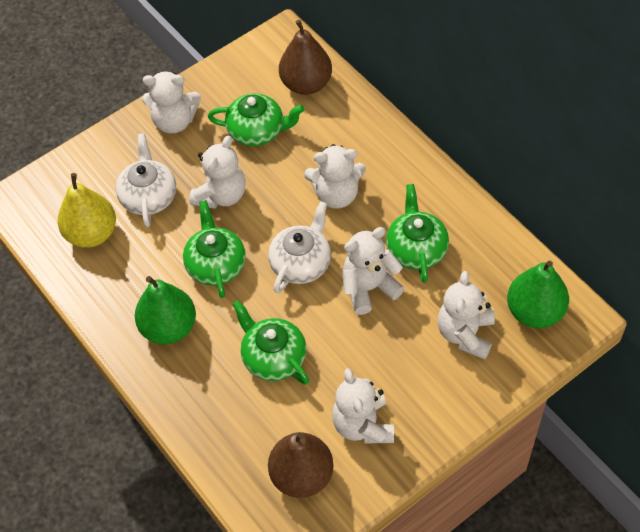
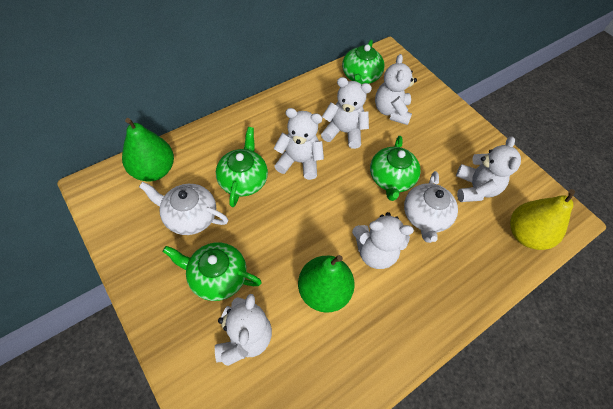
brown pear: [268,432,334,498] [279,20,332,95] = 2 -> none = 0

